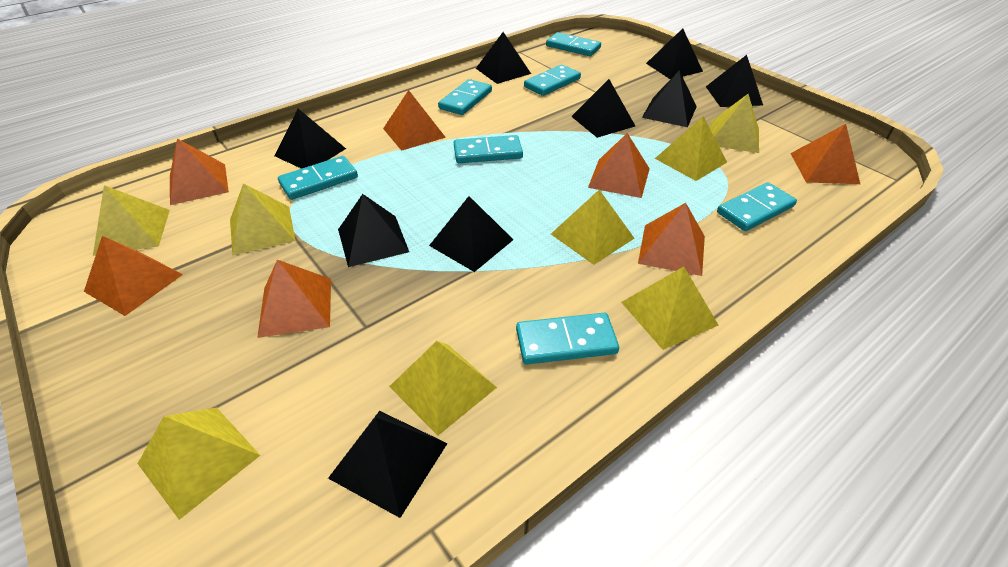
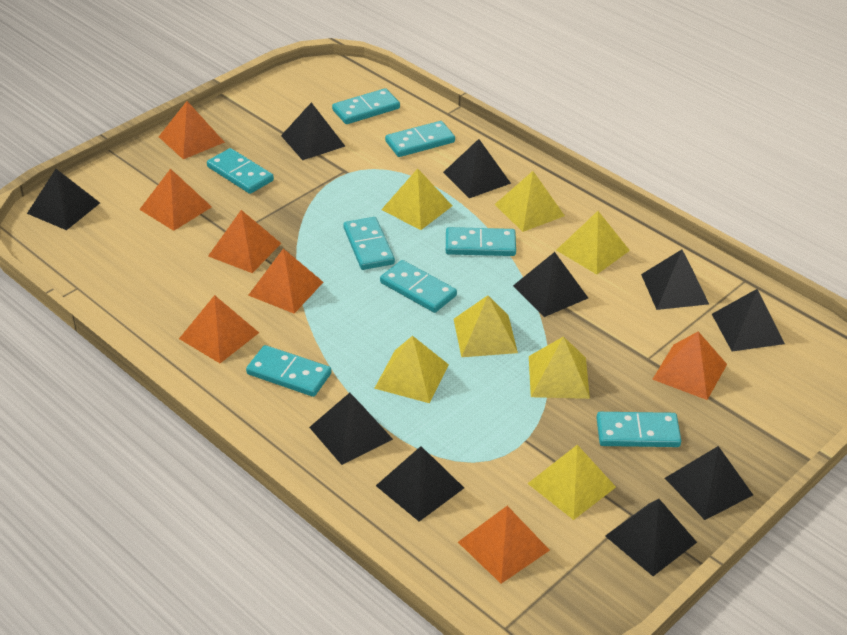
black pyramid: [274,109,346,169] [328,411,448,518] [338,194,409,267] [429,196,513,272] [476,32,531,84] [571,79,635,138] [642,70,697,127] [646,28,703,79] [706,55,763,107] = 9 -> [27,169,100,230] [281,102,345,160] [309,393,393,465] [376,446,464,522] [443,139,511,198] [513,252,588,317] [605,499,697,576] [641,249,709,310] [665,446,753,520] [712,289,785,352] = 10
turquoise domino: [278,156,358,200] [438,79,492,115] [454,135,523,163] [516,313,619,364] [524,64,581,96] [546,32,601,56] [717,182,797,231] = 7 -> [207,148,274,194] [246,345,331,397] [332,88,400,124] [344,217,395,270] [380,260,457,313] [385,121,455,157] [446,227,516,256] [597,412,681,447] = 8
yellow pyramid: [93,185,170,256] [137,407,260,520] [230,183,295,256] [389,341,497,436] [551,190,635,265] [621,267,718,350] [655,116,727,181] [710,94,759,153] = 8 -> [374,336,449,403] [381,168,452,230] [454,295,518,357] [495,171,565,232] [527,445,616,520] [529,336,590,399] [556,211,630,274] = 7

